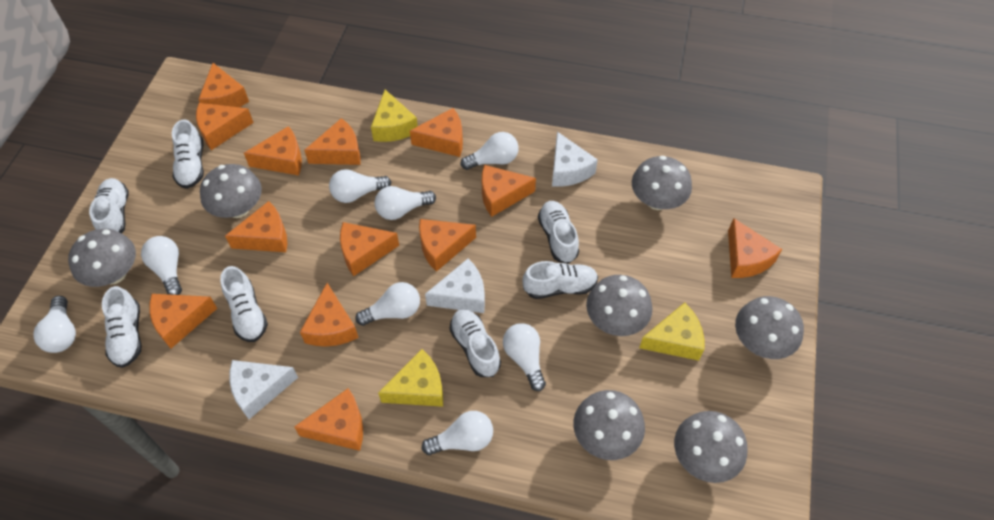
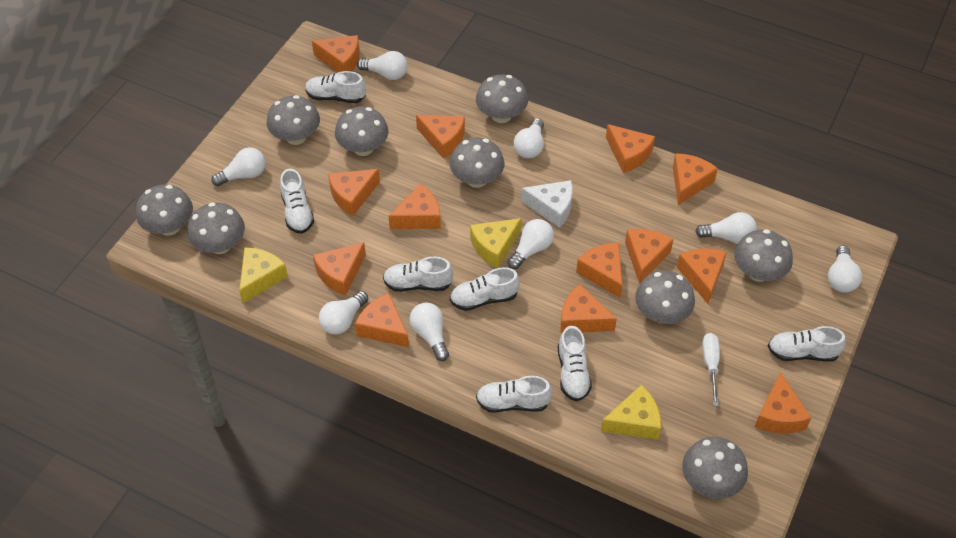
grey mushroom: [68,229,136,287] [200,164,262,218] [573,390,645,460] [586,275,652,336] [632,156,692,210] [674,411,748,483] [735,296,804,359] = 7 -> [136,184,193,236] [187,202,245,254] [267,95,320,145] [335,107,389,156] [450,138,504,188] [476,74,528,123] [635,271,695,324] [682,437,748,499] [734,229,793,282] = 9
white cheese: [229,360,298,419] [425,259,485,313] [552,132,598,187] = 3 -> [521,180,573,228] = 1
white screwdriver: none = 0 -> [702,333,720,406] = 1

